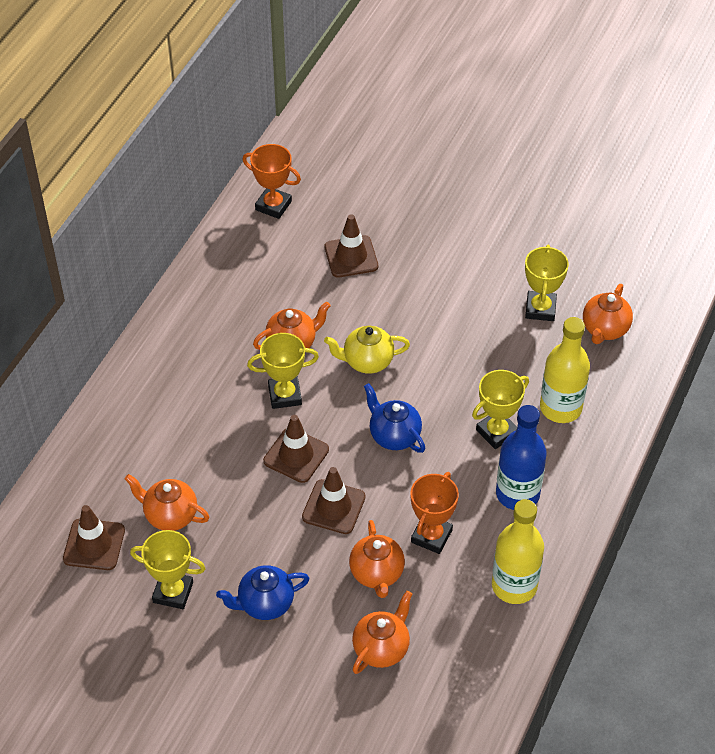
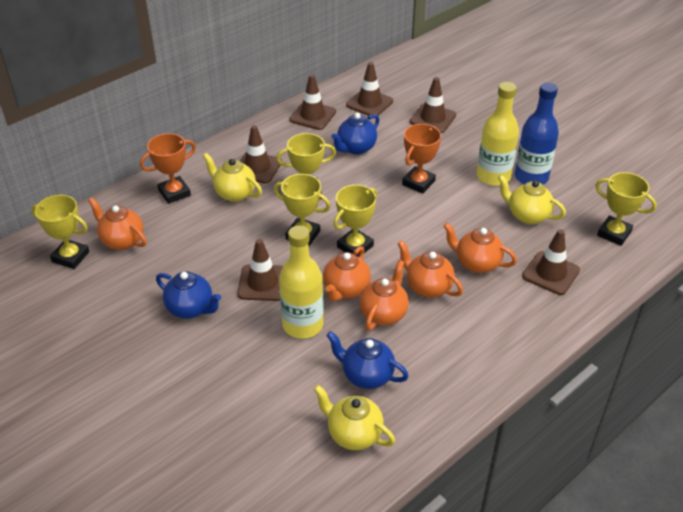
blue teapot: [216,565,310,620] [364,383,425,453] = 2 -> [156,271,221,319] [327,331,409,389] [331,113,380,155] = 3
brown traffic cone: [63,505,125,570] [263,415,329,483] [302,467,366,534] [325,214,378,278] = 4 -> [237,239,283,301] [240,125,282,184] [289,74,336,130] [346,62,393,116] [410,77,456,133] [522,229,580,295] = 6
yellow teapot: [324,326,410,374] = 1 -> [203,153,262,202] [314,385,395,450] [498,175,566,224] = 3
yellow trophy: [130,530,206,609] [247,333,319,409] [472,370,529,449] [525,245,569,321] = 4 -> [31,195,89,269] [273,174,330,247] [276,133,336,199] [334,185,377,257] [595,172,657,246] = 5

